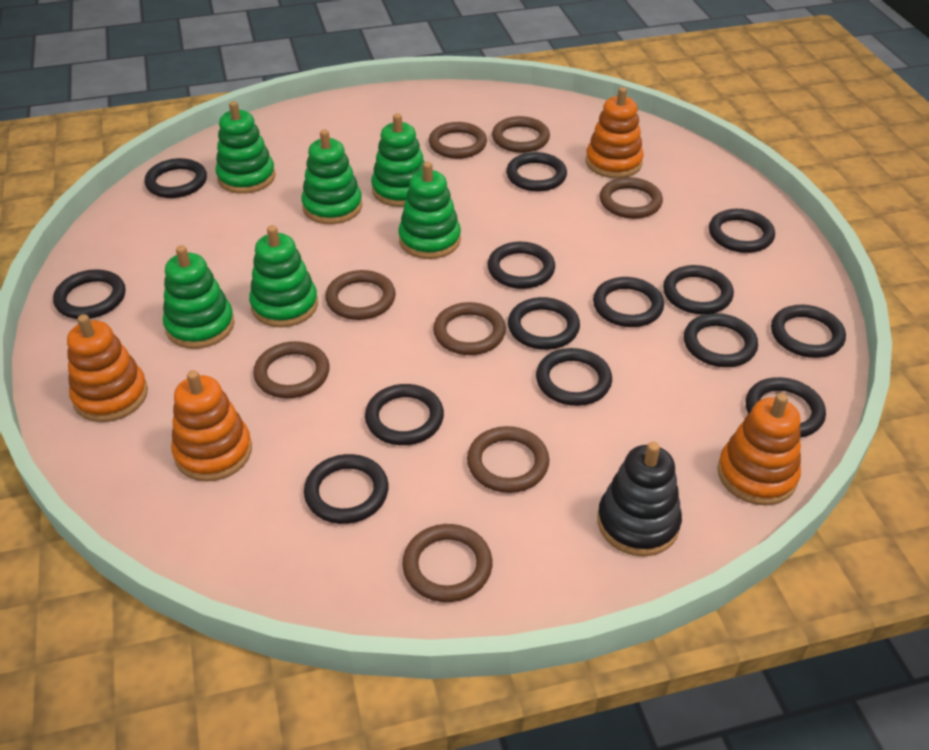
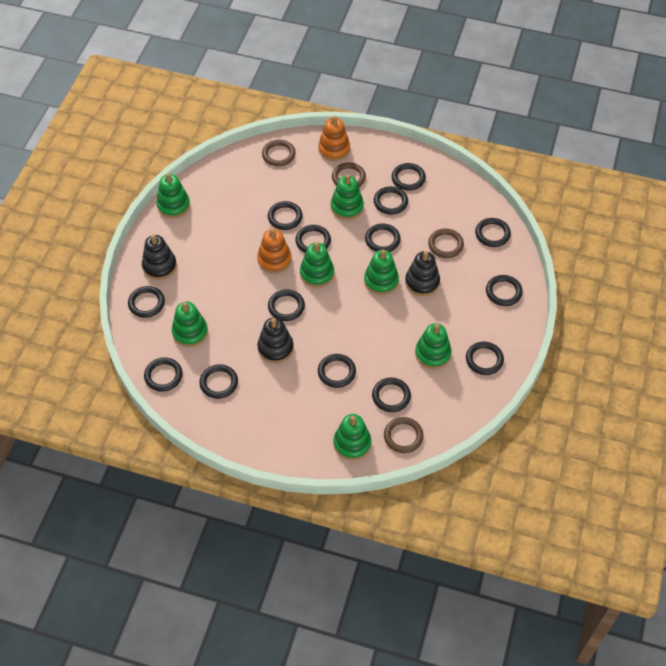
black stacking toy: [597,442,682,556] = 1 -> [142,234,177,280] [257,317,294,363] [405,251,440,296] = 3
brown ring: [253,341,330,398] [325,270,396,320] [402,524,492,602] [429,122,487,159] [433,302,506,355] [467,426,549,493] [492,116,550,153] [600,177,663,219] = 8 -> [262,140,296,166] [332,162,366,187] [384,417,424,453] [428,228,464,258] = 4
green stacking toy: [163,245,235,349] [216,101,276,194] [249,225,318,327] [301,129,362,224] [371,113,425,207] [398,162,461,259] = 6 -> [156,173,190,218] [172,302,208,347] [300,242,334,287] [331,174,364,220] [333,414,371,460] [364,249,399,295] [415,323,452,369] = 7
orange stacking toy: [67,314,148,422] [171,370,252,481] [586,87,644,178] [718,393,801,505] = 4 -> [257,228,292,274] [318,116,350,161] = 2

